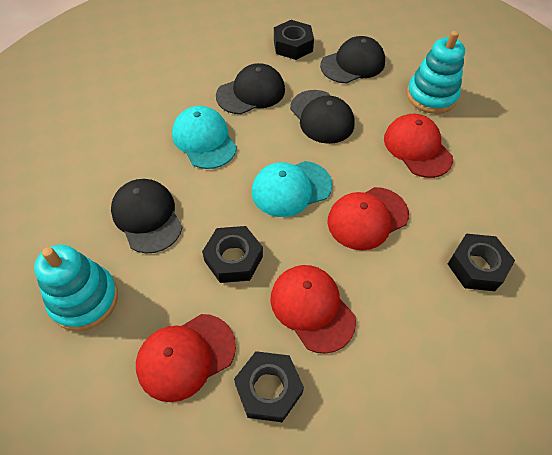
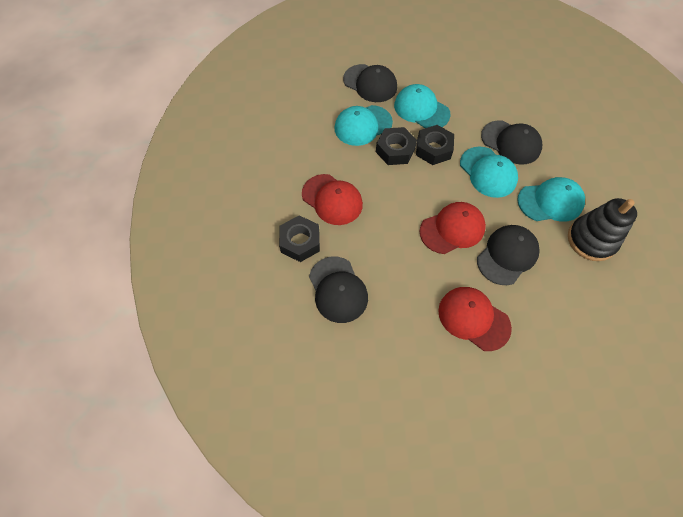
black nut: [202,226,263,283] [234,351,304,422] [274,20,314,60] [448,234,515,291] = 4 -> [279,215,320,262] [376,127,417,165] [416,125,454,165] = 3
black stacking toy: none = 0 -> [568,198,637,261] = 1
red cap: [136,314,236,402] [270,265,356,354] [328,187,409,250] [384,114,453,178] = 4 -> [302,174,363,225] [420,202,486,254] [438,287,512,351] = 3
turquoise cap: [172,106,237,169] [252,161,332,217] = 2 -> [334,105,393,146] [394,84,451,128] [460,147,518,198] [517,177,585,222] = 4
turquoise stacking toy: [34,245,118,331] [407,31,465,114] = 2 -> none = 0

